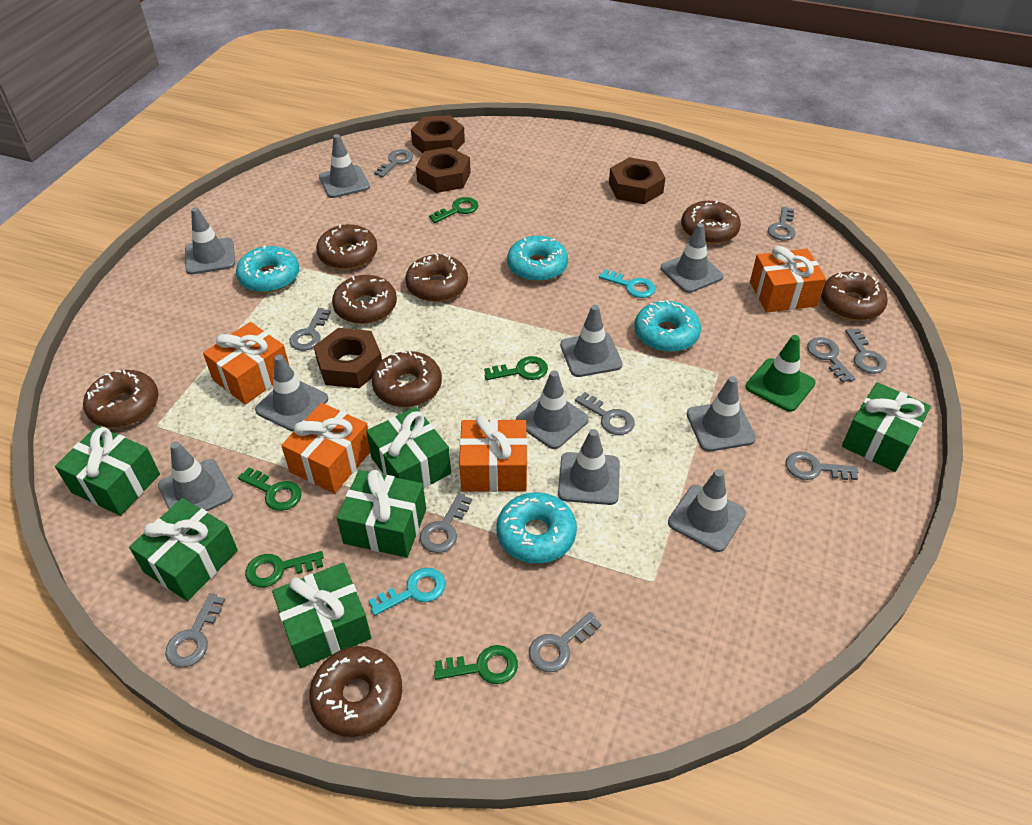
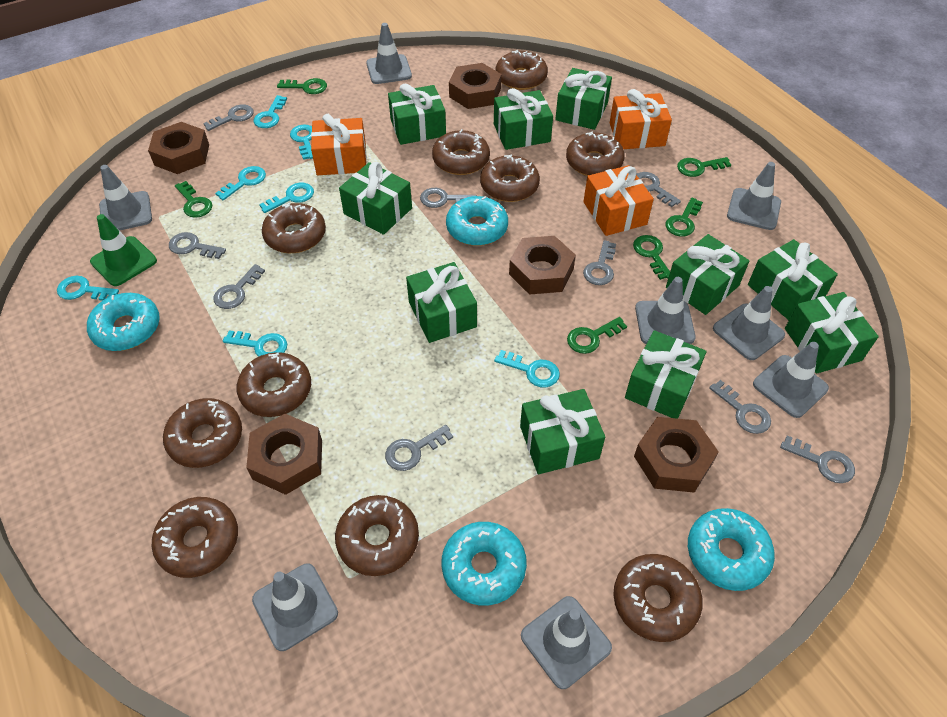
brown donut: [83,370,159,428] [309,646,402,737] [316,224,377,270] [332,275,397,324] [372,351,442,407] [405,253,468,302] [681,200,741,244] [821,272,888,321] = 8 -> [152,497,238,578] [163,398,242,468] [237,352,311,417] [262,203,326,253] [335,495,419,576] [432,129,490,175] [480,154,540,202] [496,50,548,90] [566,132,625,176] [613,554,703,642] = 10
brown nut: [313,328,382,388] [411,115,465,154] [416,147,471,193] [609,157,665,204] = 4 -> [148,122,209,174] [246,414,322,495] [449,63,501,109] [509,236,576,295] [634,417,719,493] = 5
green gift: [55,426,160,516] [129,498,238,601] [272,563,371,668] [337,470,426,558] [366,407,451,488] [842,382,931,472] = 6 -> [339,162,412,235] [388,83,446,145] [406,262,477,343] [494,88,553,150] [520,389,605,474] [555,68,612,130] [625,330,707,419] [666,234,749,315] [748,239,838,320] [785,292,879,374] = 10
green key: [238,467,302,511] [245,551,324,587] [429,197,479,223] [434,645,518,684] [484,356,548,380] = 5 -> [175,181,212,218] [277,78,327,94] [567,317,627,354] [633,235,670,280] [666,198,703,237] [677,157,731,177] = 6
grey key: [165,593,225,667] [289,308,331,351] [374,149,413,178] [420,493,472,553] [529,612,601,672] [575,392,635,435] [768,207,796,241] [786,451,859,480] [807,337,856,383] [845,328,887,374] = 10 -> [169,232,226,259] [203,104,254,131] [214,264,265,309] [385,425,453,471] [420,188,477,208] [583,240,616,285] [636,172,681,207] [709,380,771,434] [780,436,855,483] = 9
grey traffic cone: [158,441,233,511] [185,207,235,274] [255,354,328,432] [319,134,370,198] [516,371,589,449] [558,429,620,505] [560,305,623,377] [661,223,723,293] [668,469,746,552] [687,376,756,452] = 10 -> [99,165,152,231] [252,563,338,651] [366,23,412,84] [521,596,612,689] [635,277,696,344] [713,286,785,360] [727,162,781,230] [753,342,829,418] = 8
orange gift: [203,322,289,405] [281,403,370,494] [459,415,527,492] [750,246,826,313] = 4 -> [311,114,367,175] [583,165,654,236] [610,89,672,149] = 3
turquoise key: [369,568,445,616] [599,269,656,298] = 2 -> [57,276,119,301] [215,166,266,200] [223,330,287,357] [253,95,287,128] [259,183,314,213] [290,124,313,160] [494,350,560,387] = 7

